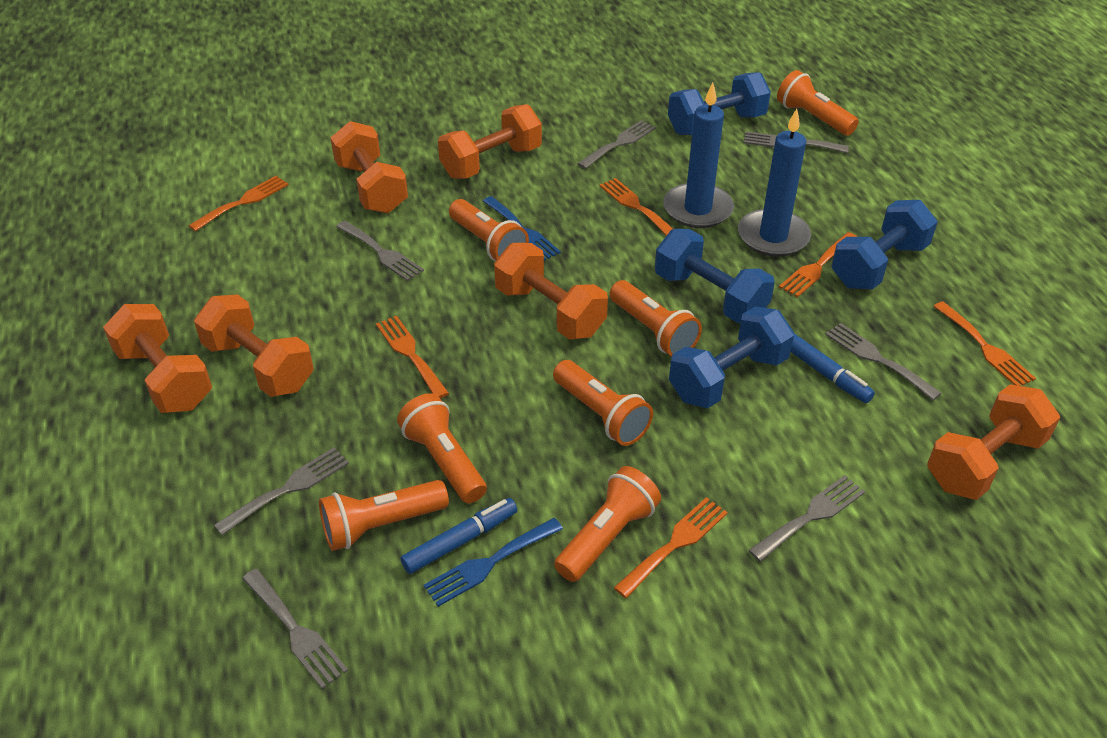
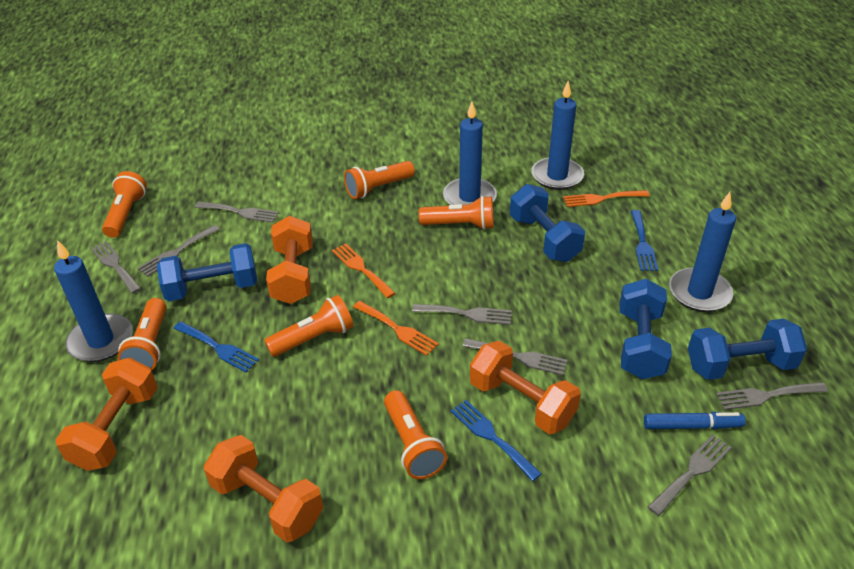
blue candle: [663,83,734,228] [738,109,811,257] = 2 -> [54,240,133,362] [443,102,497,205] [531,81,584,190] [669,192,736,312] = 4
blue fork: [423,518,563,607] [483,196,561,261] = 2 -> [173,321,259,372] [451,400,542,481] [631,210,658,271] = 3
blue marker: [400,498,517,574] [791,333,875,403] = 2 -> [644,412,745,429] = 1
orange dumbbell: [103,304,212,413] [194,294,314,397] [331,121,408,213] [438,104,542,179] [494,243,608,340] [927,384,1060,500] = 6 -> [56,358,158,471] [204,435,323,542] [266,216,313,304] [470,341,581,434] = 4
orange flashlight: [319,480,449,551] [397,393,487,503] [449,199,529,261] [553,360,653,446] [554,466,661,582] [610,280,702,357] [777,70,859,136] = 7 -> [102,171,147,238] [117,298,167,371] [264,295,354,357] [344,161,415,199] [384,390,447,479] [419,196,494,230] = 6
orange fork: [188,176,289,232] [376,316,449,399] [600,178,673,236] [614,497,728,598] [779,232,857,297] [933,301,1036,386] = 6 -> [332,244,396,298] [353,301,439,356] [563,190,649,207] = 3

